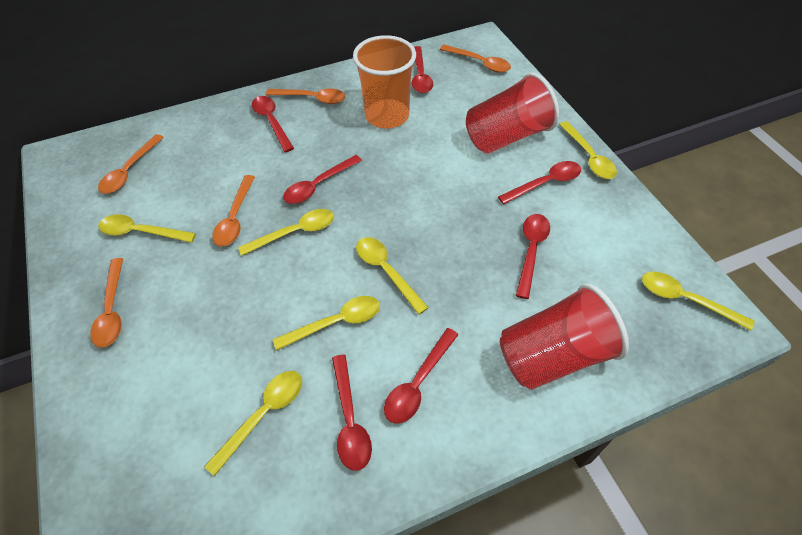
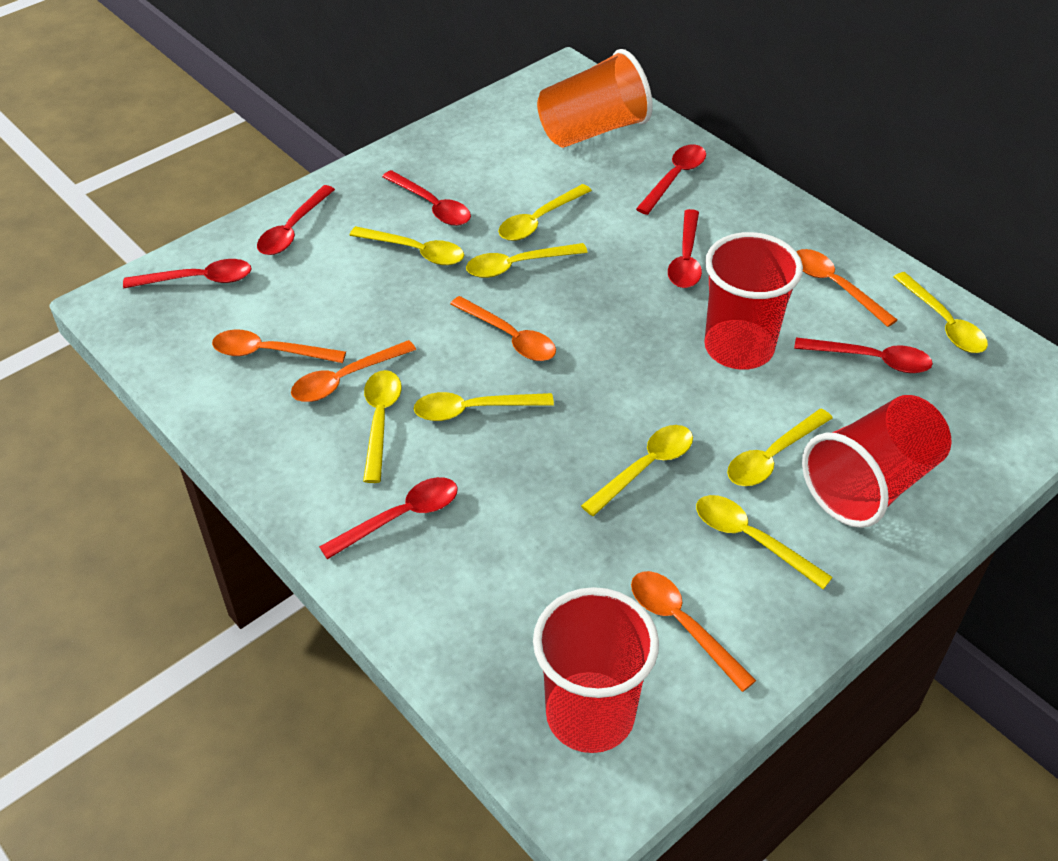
red cup: [466,72,559,154] [500,284,629,390] = 2 -> [533,587,659,753] [704,232,803,370] [802,395,952,528] = 3
yellow spoon: [98,214,196,243] [204,371,302,476] [238,209,334,256] [273,296,380,351] [356,237,429,315] [559,121,617,179] [642,271,754,330] = 7 -> [349,226,464,265] [363,370,402,483] [414,392,554,421] [466,243,588,278] [498,184,592,241] [581,425,693,516] [696,495,833,589] [727,409,833,486] [894,272,988,353] = 9

